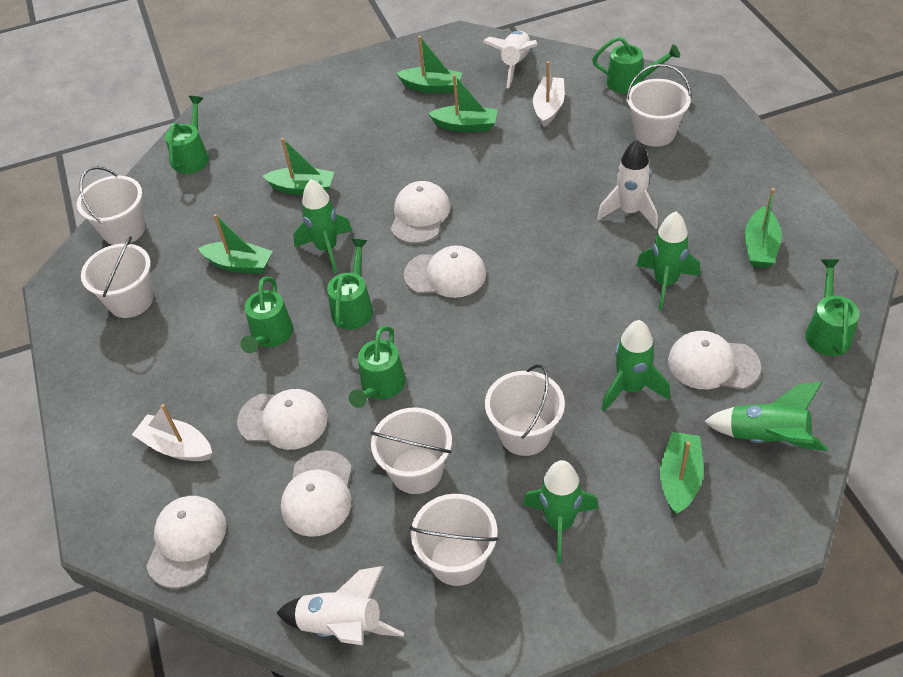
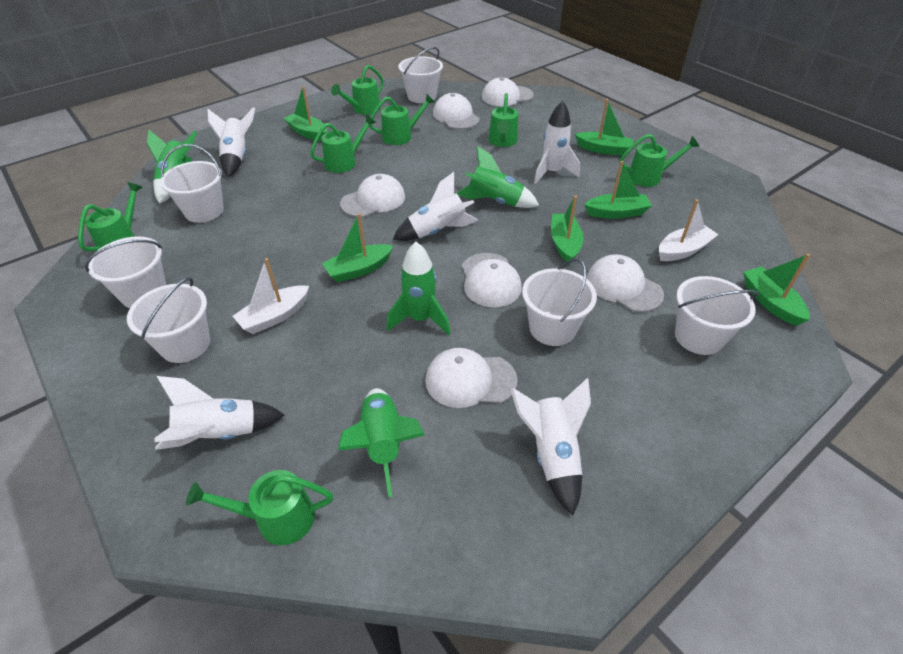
green rocket: [293,179,352,273] [523,460,599,564] [602,320,670,411] [636,212,700,311] [704,382,828,451] = 5 -> [147,130,197,204] [338,388,425,497] [387,242,451,336] [457,146,539,208] = 4
green watering can: [165,96,209,174] [240,277,293,353] [327,239,373,330] [349,326,406,408] [592,36,680,93] [805,259,860,356] = 6 -> [78,182,143,251] [186,470,333,545] [310,115,376,173] [331,65,384,115] [369,94,435,145] [489,93,518,147] [620,134,700,187] = 7
white rocket: [277,566,404,645] [483,31,537,88] [597,140,658,229] = 3 -> [154,376,284,450] [207,107,255,177] [393,172,478,241] [510,378,591,515] [534,101,580,184] = 5

